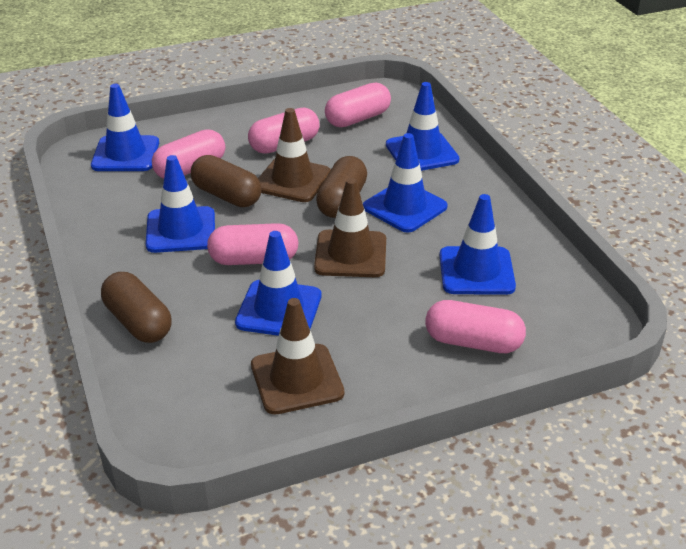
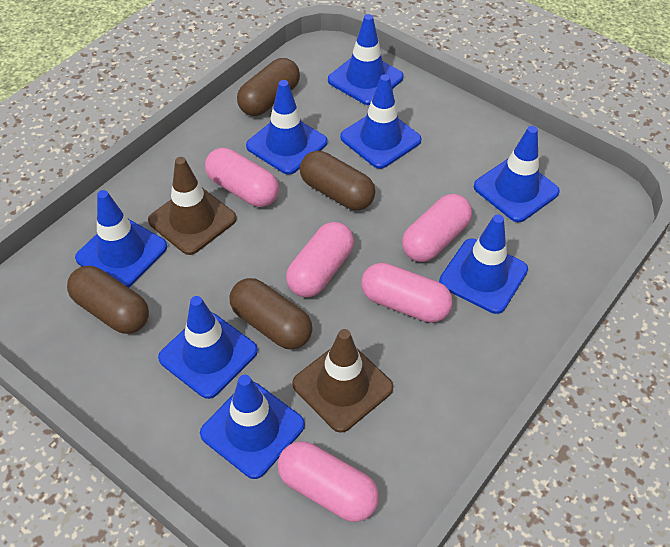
blue traffic cone: [91,84,159,171] [146,155,215,253] [235,231,321,336] [363,133,448,233] [386,82,460,171] [440,194,516,295] = 6 -> [75,190,167,288] [158,296,258,399] [200,375,305,479] [246,80,328,175] [328,14,404,105] [340,74,422,169] [439,214,528,314] [474,126,560,222] = 8
brown capsule: [101,272,172,343] [191,155,262,207] [316,156,367,218] = 3 -> [67,266,149,334] [230,278,312,350] [237,58,300,116] [300,151,375,210] = 4
brown traffic cone: [251,298,344,415] [258,108,331,202] [314,178,386,277] = 3 -> [148,157,237,255] [292,329,394,433] = 2

